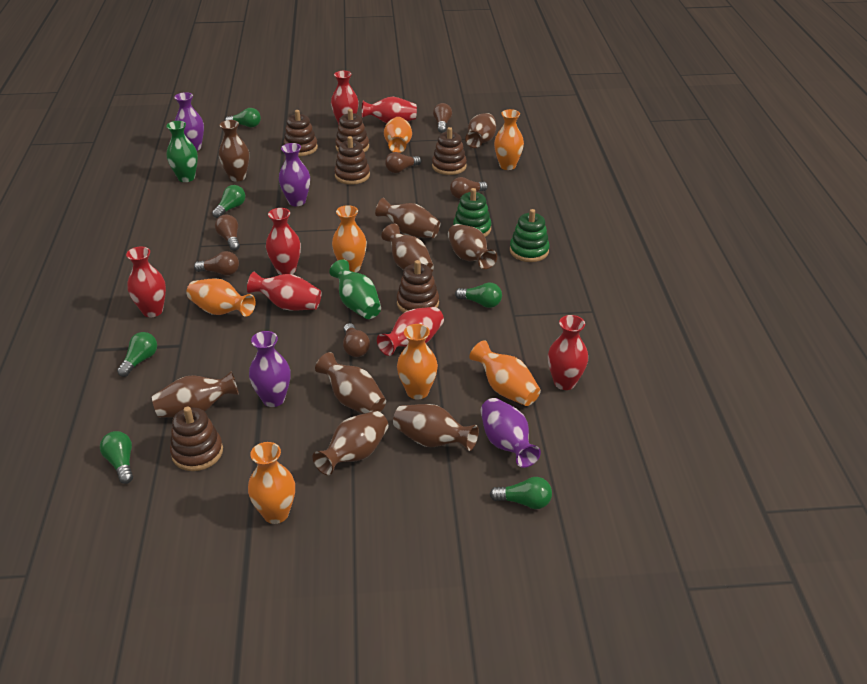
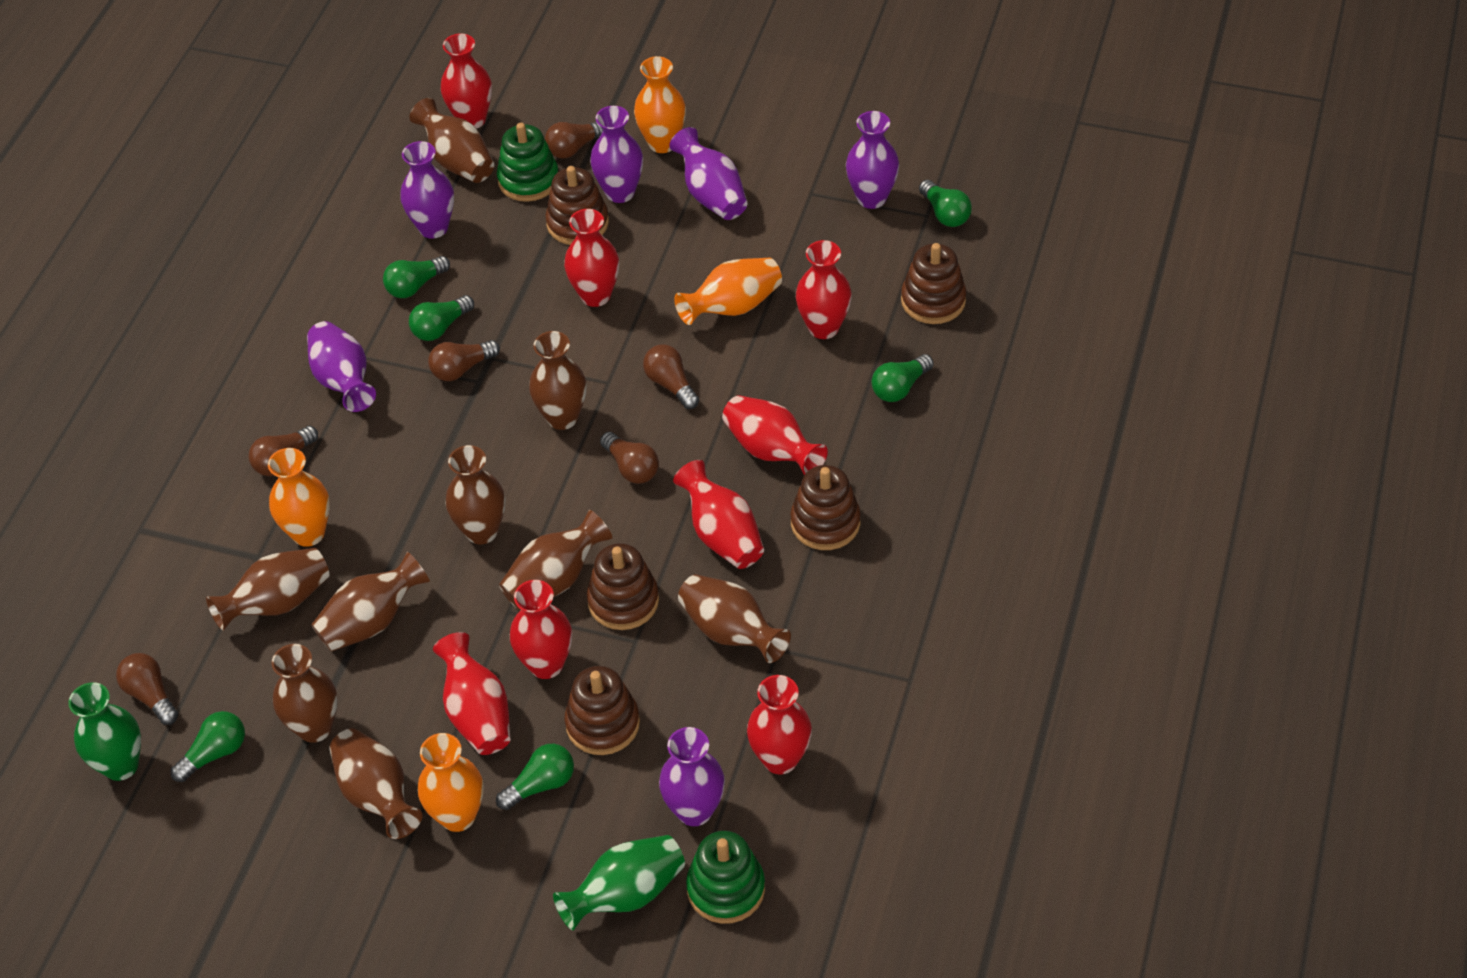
brown stacking toy: [170,406,223,471] [283,110,318,156] [334,136,370,185] [335,109,369,153] [397,260,439,313] [432,127,467,175] = 6 -> [545,166,609,245] [564,666,640,755] [587,543,659,630] [790,465,861,550] [901,243,966,324] = 5
orange vase: [186,278,256,317] [248,442,295,524] [332,205,367,272] [384,117,412,153] [397,324,438,400] [469,340,541,406] [494,109,524,170] = 7 -> [268,448,330,547] [418,733,484,832] [634,56,686,153] [674,258,782,325] = 4
purple vase: [174,92,204,151] [249,331,291,407] [279,143,310,206] [481,398,541,468] = 4 -> [307,321,376,412] [400,141,454,239] [590,106,643,203] [659,727,725,826] [669,127,747,220] [846,111,899,209] = 6
red vase: [126,247,166,317] [247,271,322,310] [266,208,301,275] [331,71,359,125] [362,96,417,123] [377,307,444,356] [548,315,588,390] = 7 -> [433,632,511,755] [441,33,492,129] [510,580,572,679] [564,209,619,307] [673,460,764,569] [722,395,828,475] [747,675,812,774] [796,240,852,339] = 8

